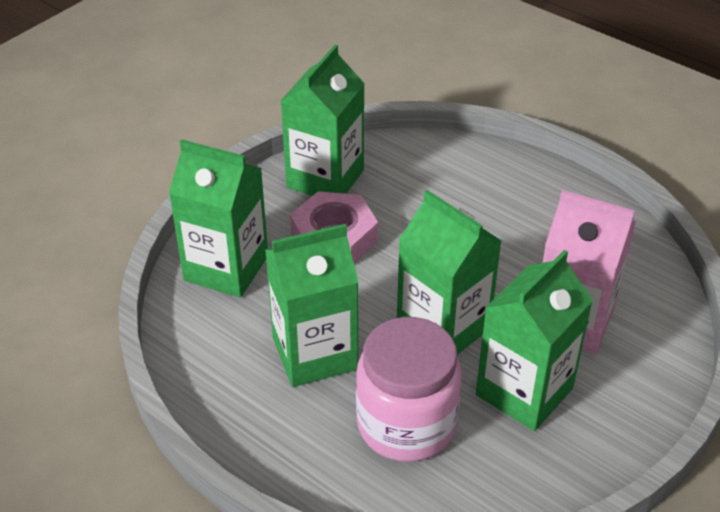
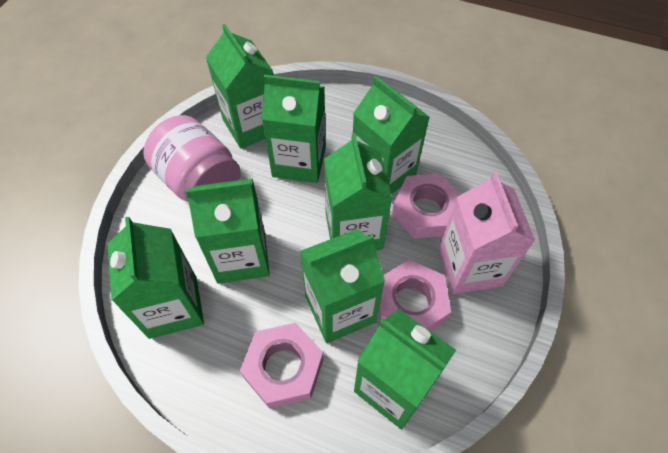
green carton: [169,139,268,298] [265,224,359,387] [281,45,365,196] [397,190,501,355] [476,250,593,431] = 5 -> [108,217,204,339] [185,179,270,284] [206,24,273,149] [262,75,326,183] [300,229,385,343] [324,133,392,250] [353,76,430,194] [354,309,456,430] = 8
pink nut: [290,191,378,264] = 1 -> [240,323,324,409] [379,260,451,331] [392,174,461,239] = 3

